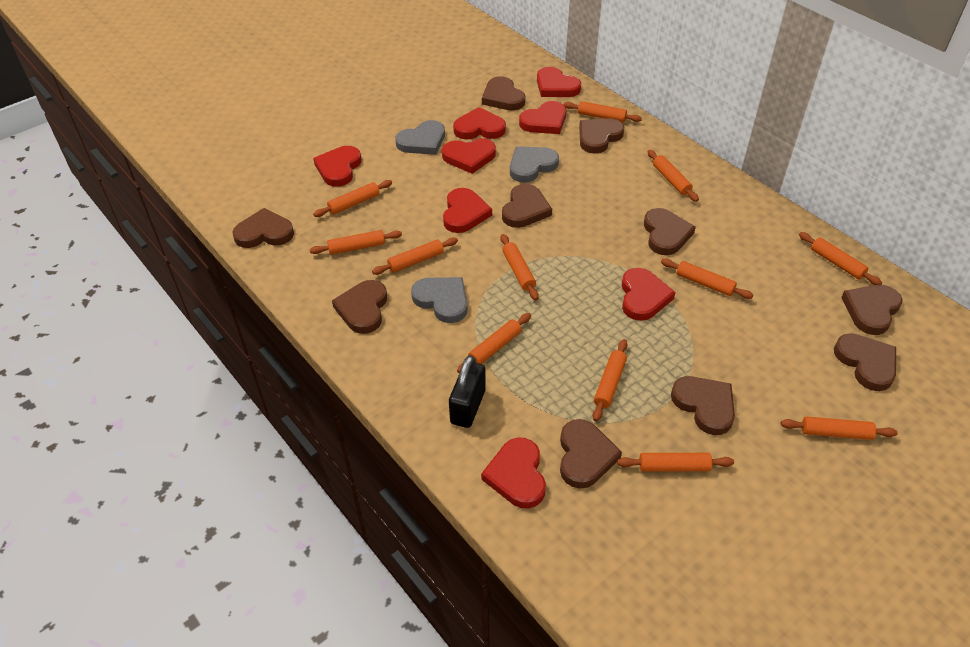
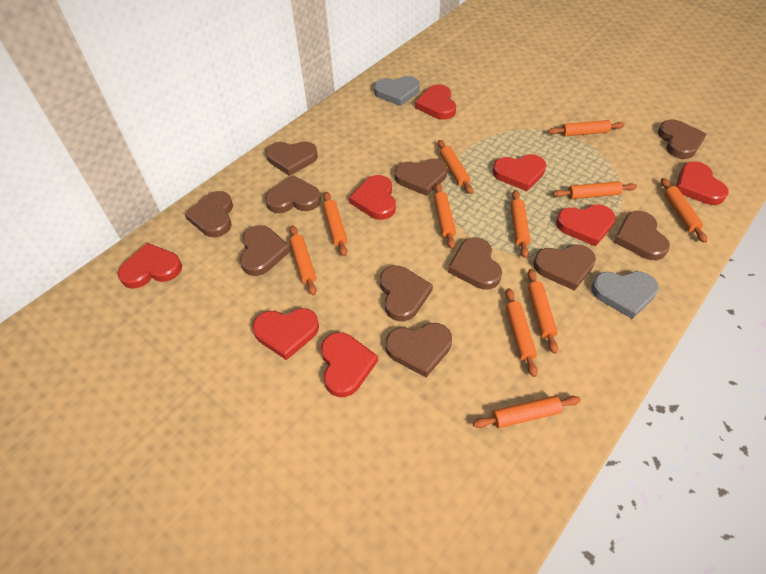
black padlock: [449,355,486,428] = 1 -> none = 0
brown heart: [232,208,294,248] [332,280,387,334] [482,76,525,111] [502,184,552,228] [560,419,622,489] [579,118,624,154] [644,208,696,255] [671,376,735,435] [834,333,896,391] [841,285,903,335] = 10 -> [184,191,233,237] [240,225,291,276] [265,175,321,213] [266,141,318,176] [380,266,433,321] [386,323,452,377] [395,159,447,196] [448,237,502,290] [533,244,596,291] [613,211,670,260] [658,119,707,159] = 11
grey heart: [395,120,445,155] [411,277,468,323] [510,146,559,183] = 3 -> [374,76,420,106] [591,271,659,319] = 2
orange rolling pin: [310,230,402,255] [313,180,392,217] [372,238,458,275] [457,313,531,373] [500,234,539,300] [564,101,642,122] [593,339,628,421] [617,453,734,472] [648,150,699,202] [661,259,753,299] [781,416,898,440] [799,232,882,285] = 12 -> [290,225,317,296] [323,192,347,257] [434,183,456,249] [438,140,473,194] [473,396,581,428] [505,288,538,377] [510,190,530,258] [528,269,558,354] [548,120,625,136] [553,181,637,199] [661,178,707,243] = 11

